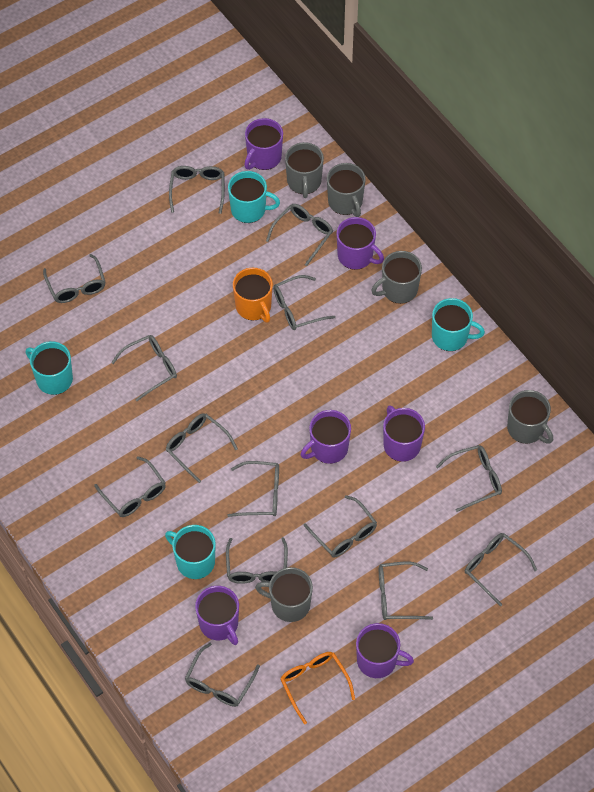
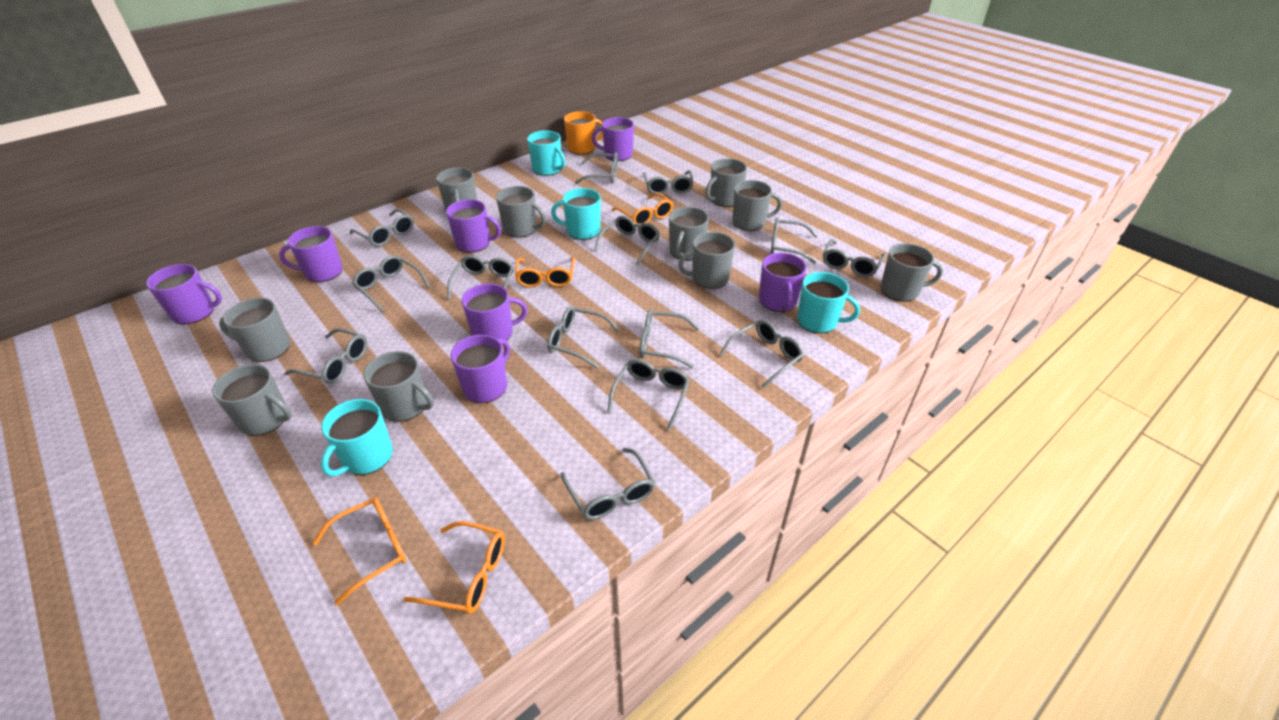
grey mug: [255,567,313,622] [285,142,324,198] [327,163,366,217] [371,251,422,304] [507,390,553,444] = 5 -> [212,364,292,436] [219,298,290,362] [363,351,434,422] [436,168,477,211] [496,186,546,238] [669,207,709,261] [678,232,735,289] [705,158,747,207] [732,180,782,231] [880,243,943,302] = 10
orange glasses: [281,652,355,724] = 1 -> [313,497,406,605] [403,521,505,614] [515,256,575,288] [611,193,673,225] = 4
purple mug: [195,586,239,645] [244,118,283,170] [301,410,351,464] [337,217,384,270] [356,623,414,678] [383,405,425,462] = 6 -> [146,264,222,325] [279,226,343,282] [446,199,501,253] [451,335,510,403] [461,283,528,341] [592,117,634,161] [759,253,807,312] = 7

